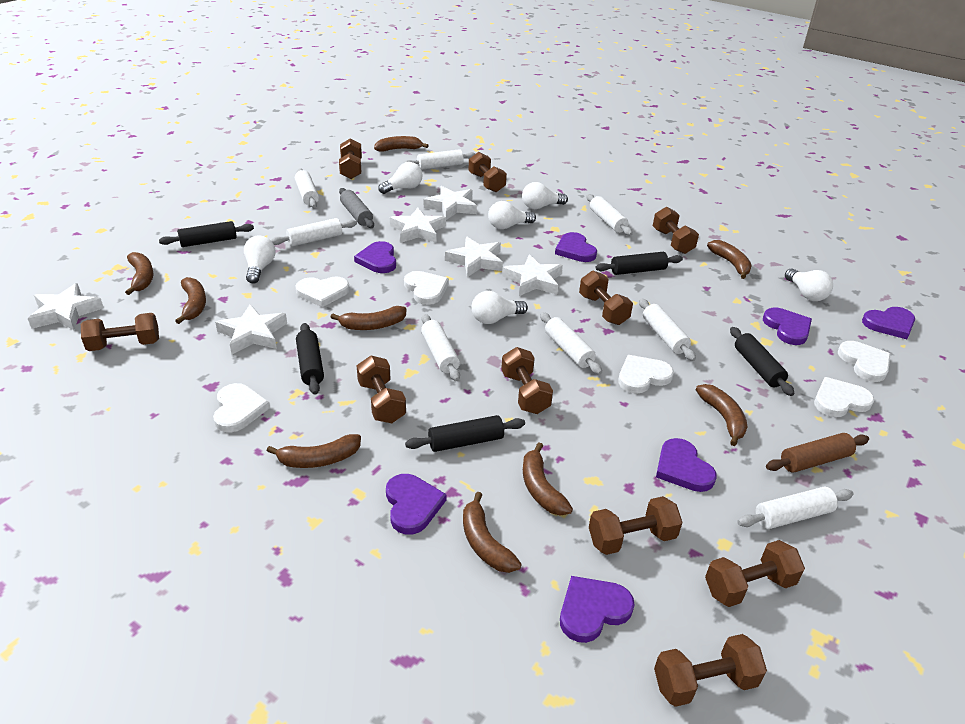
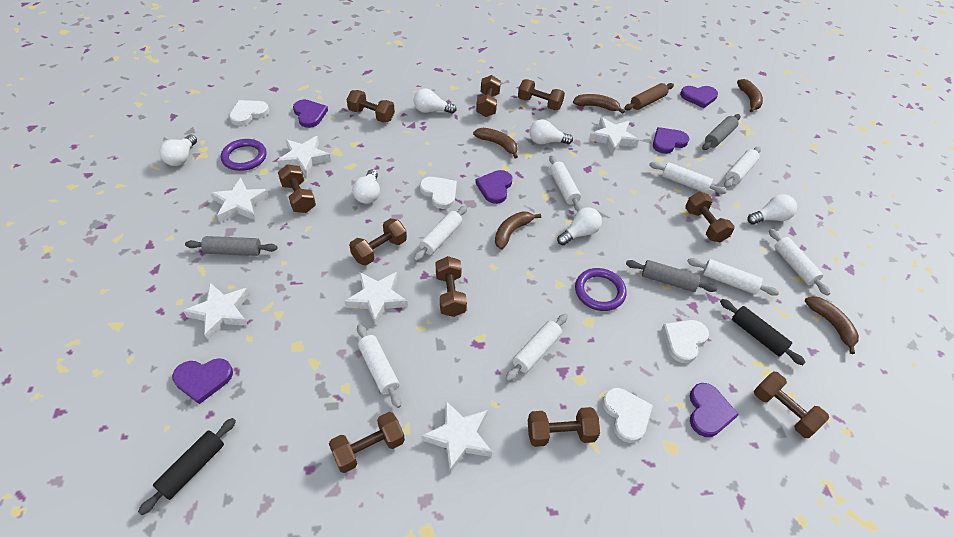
black rolling pin: [159,221,254,247] [296,323,324,395] [405,415,525,452] [596,252,683,275] [730,327,795,396] = 5 -> [138,418,236,515] [720,299,806,365] = 2
brown banana: [125,252,153,295] [175,277,206,324] [267,434,361,468] [330,306,406,330] [374,136,429,152] [463,492,522,573] [523,443,573,516] [696,384,747,446] [707,240,752,279] = 9 -> [473,128,518,158] [495,211,541,250] [573,94,625,114] [737,79,763,112] [805,296,859,354] = 5
grey rolling pin: [339,188,374,228] = 1 -> [185,236,278,256] [626,260,717,292] [702,114,740,150] = 3
purple heart: [354,241,396,273] [386,474,446,535] [555,232,597,262] [560,576,634,643] [656,438,717,492] [763,308,812,345] [862,307,915,339] = 7 -> [172,358,233,404] [293,99,328,128] [475,170,512,204] [653,127,689,154] [680,86,718,108] [690,383,739,437] = 6
purple ring: none = 0 -> [221,139,267,171] [575,268,627,311] = 2
white heart: [213,383,270,433] [295,276,350,307] [404,271,449,305] [618,355,674,394] [814,377,874,417] [838,341,891,382] = 6 -> [229,100,269,126] [420,177,457,209] [602,388,653,443] [662,320,709,363] = 4

